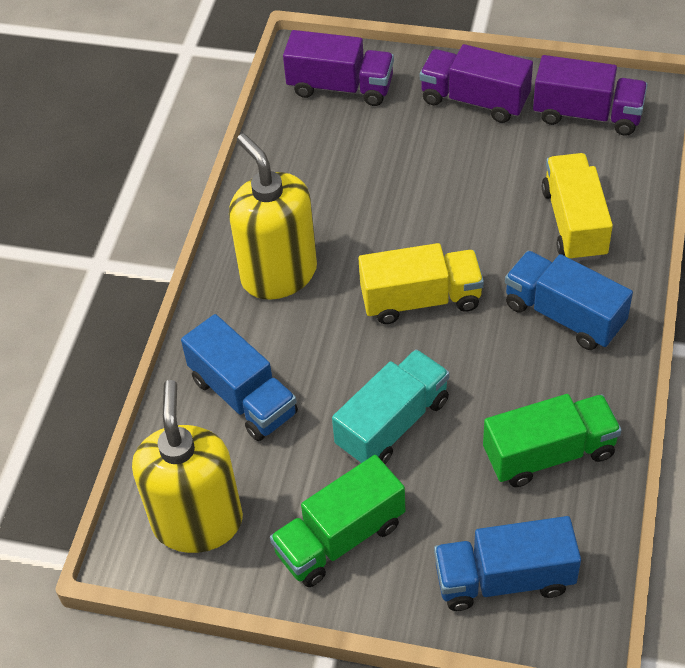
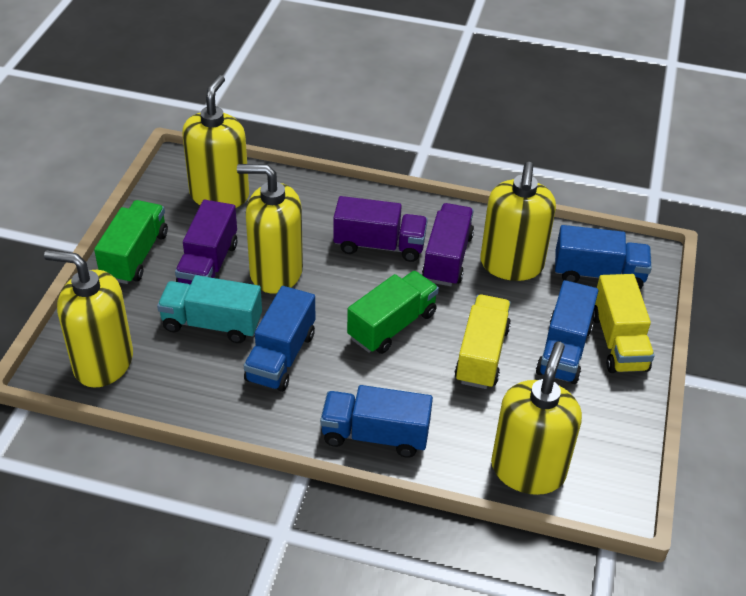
blue truck: [181,314,298,441] [434,516,581,611] [505,251,633,350] = 3 -> [244,286,315,392] [320,385,433,458] [536,280,599,384] [555,225,652,289] = 4
yellow soap dispenser: [132,380,243,553] [229,134,317,300] = 2 -> [44,250,133,388] [182,75,249,208] [237,164,303,294] [480,162,556,281] [491,342,582,495] = 5

